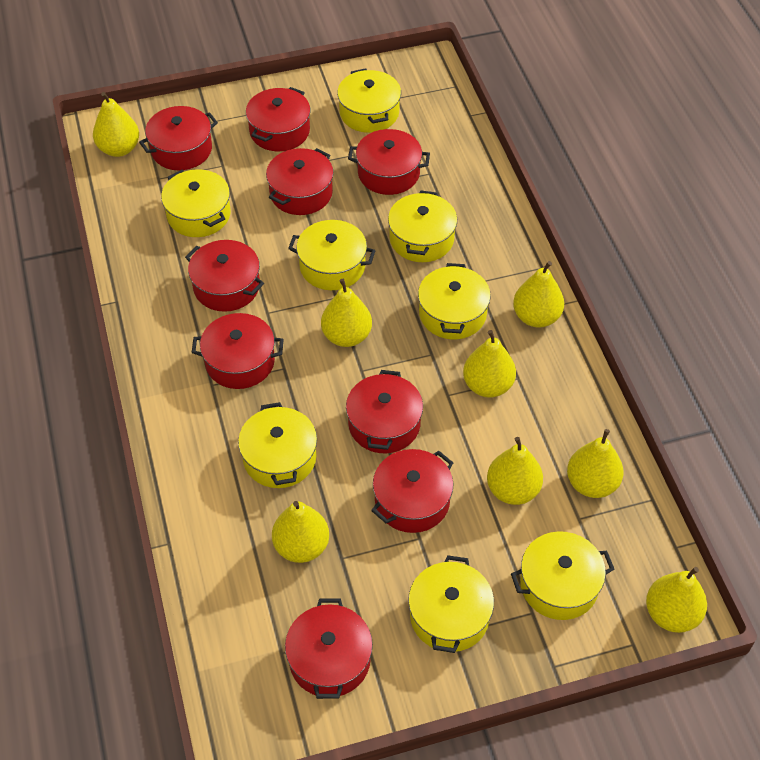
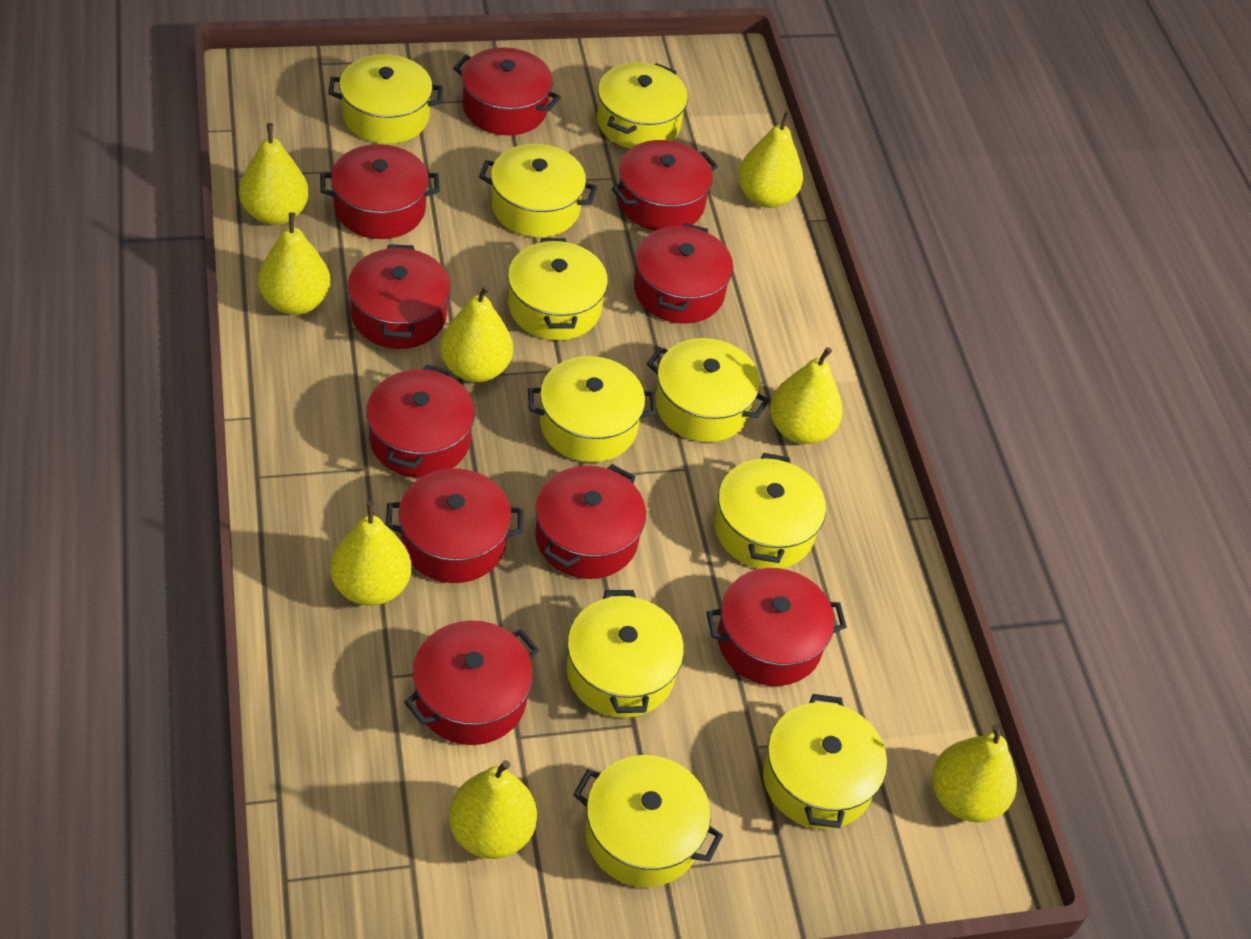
red pot: [139,106,218,170] [185,240,264,312] [191,313,284,389] [246,87,310,151] [266,148,334,215] [285,599,373,699] [346,370,423,453] [348,129,430,195] [371,449,453,533] = 9 -> [320,144,440,239] [348,244,451,349] [366,365,475,478] [386,468,524,583] [404,620,539,745] [453,47,561,135] [535,464,646,579] [612,140,718,231] [634,223,733,323] [706,568,847,686] = 10
yellow pot: [161,169,231,237] [238,402,317,488] [288,220,376,290] [337,68,401,133] [388,190,457,262] [408,555,494,653] [418,263,491,339] [511,531,614,620] = 8 -> [328,54,443,144] [479,144,597,237] [508,238,608,340] [528,356,657,462] [567,590,684,718] [573,755,723,887] [597,63,688,149] [647,338,770,442] [715,453,826,569] [763,694,887,829] = 10

